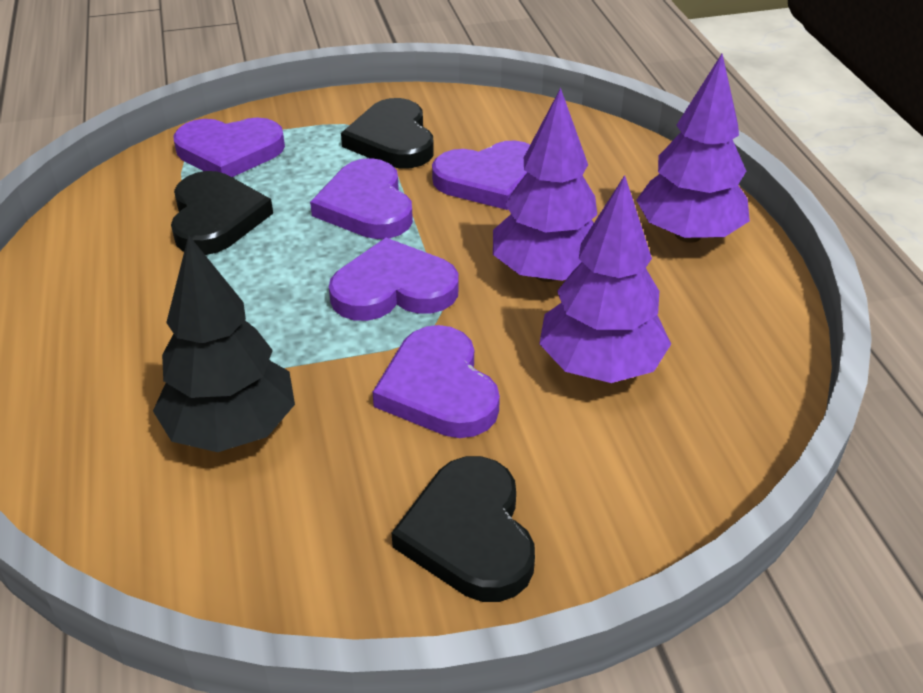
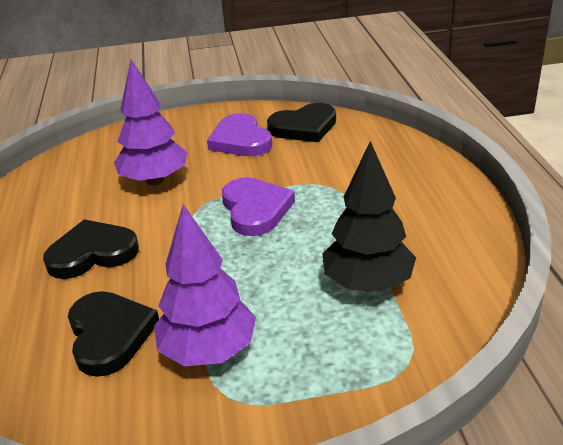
purple heart: [173,117,285,177] [310,158,413,239] [329,238,458,321] [373,325,500,438] [432,140,530,210] = 5 -> [207,113,272,156] [222,177,295,236] = 2
purple tree: [493,88,597,282] [539,175,671,383] [636,54,750,243] = 3 -> [114,60,187,186] [154,204,256,366] = 2

